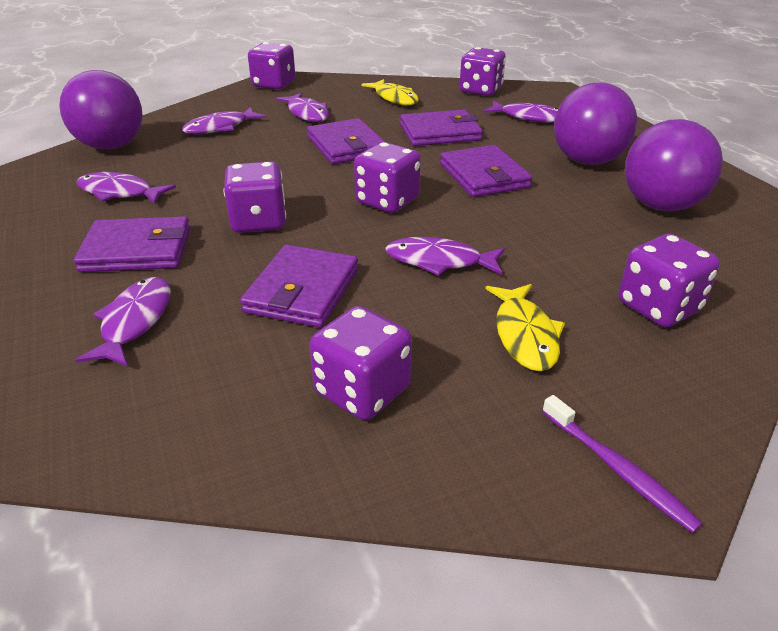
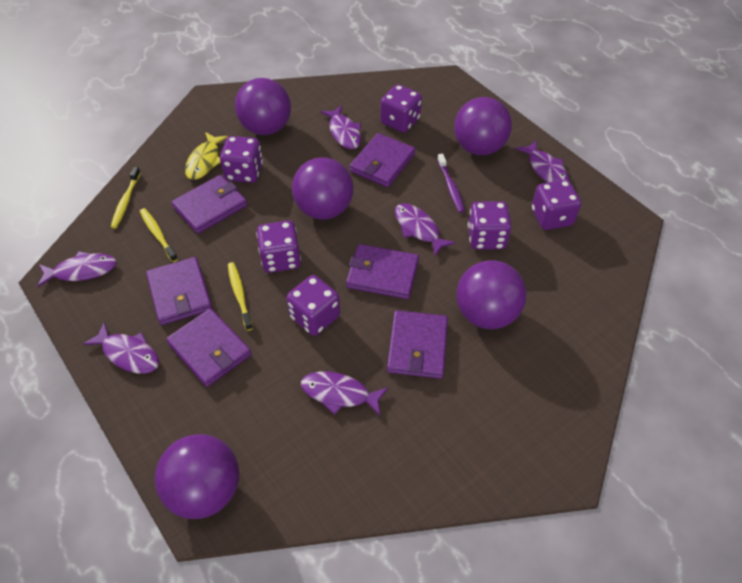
purple ball: [59,70,143,150] [554,82,637,165] [625,119,723,212] = 3 -> [155,434,239,519] [235,78,291,135] [292,157,353,220] [454,97,512,155] [457,260,526,329] = 5
purple wallet: [74,216,190,272] [240,244,358,327] [307,118,385,164] [400,109,483,146] [440,145,532,197] = 5 -> [146,257,212,325] [166,308,251,387] [171,175,247,234] [346,244,419,299] [349,133,415,187] [387,310,448,379] = 6
yellow fish: [361,79,419,105] [486,284,565,371] = 2 -> [185,132,228,180] = 1
yellow toothbrush: none = 0 -> [111,167,141,229] [140,208,178,262] [228,262,253,331] = 3

